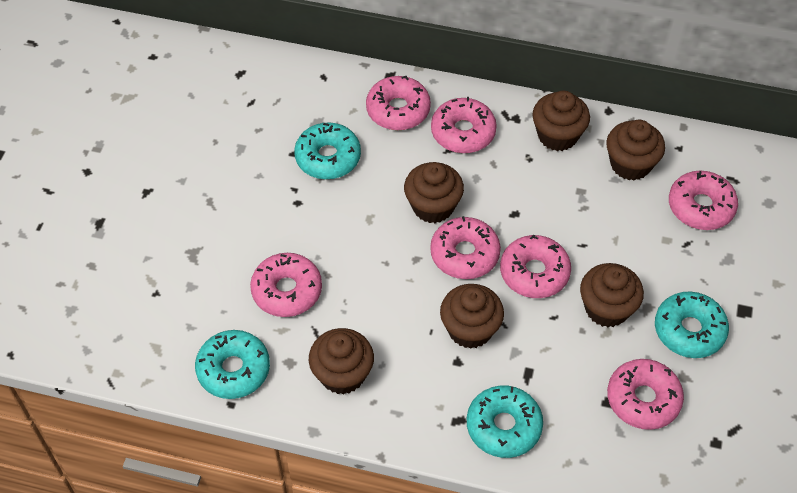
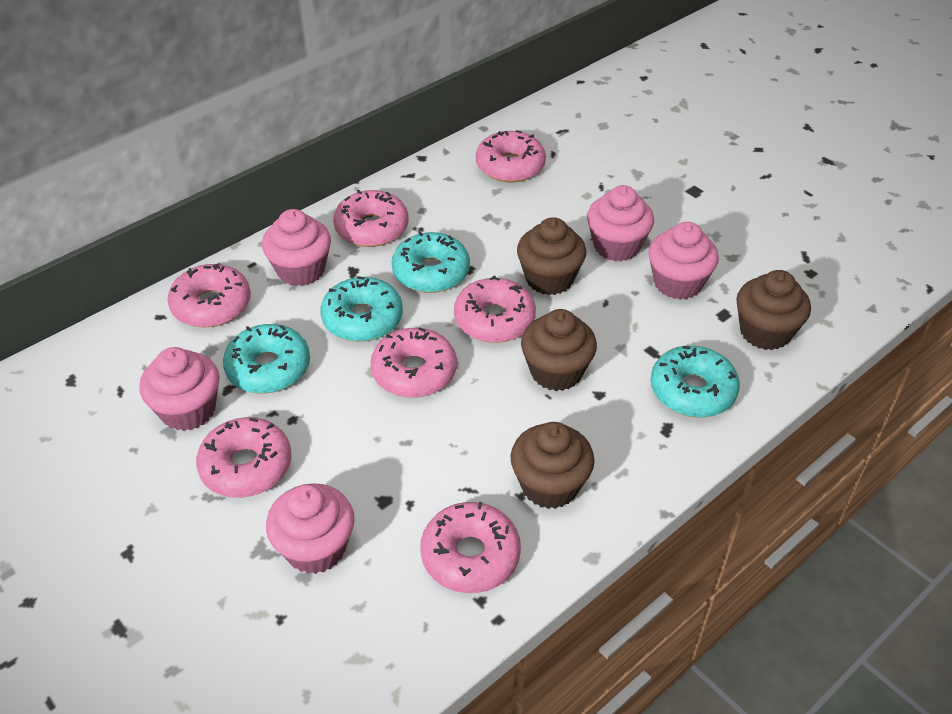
brown cupcake: [309,328,374,395] [404,162,464,223] [440,284,504,349] [532,91,590,151] [580,263,644,327] [606,120,665,180] = 6 -> [510,422,594,509] [517,217,586,295] [521,309,597,391] [736,270,811,350] = 4
pink cupcake: none = 0 -> [139,347,220,431] [262,209,331,286] [266,483,355,574] [587,185,654,261] [648,222,719,300] = 5

